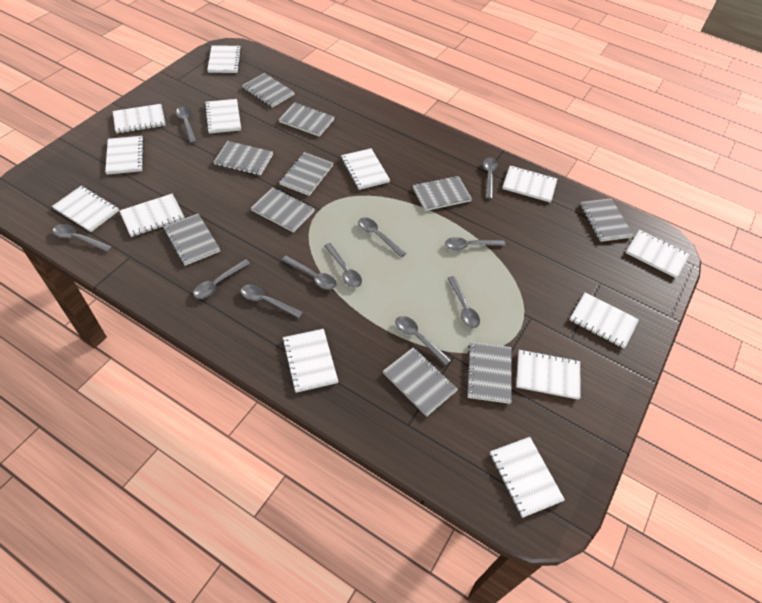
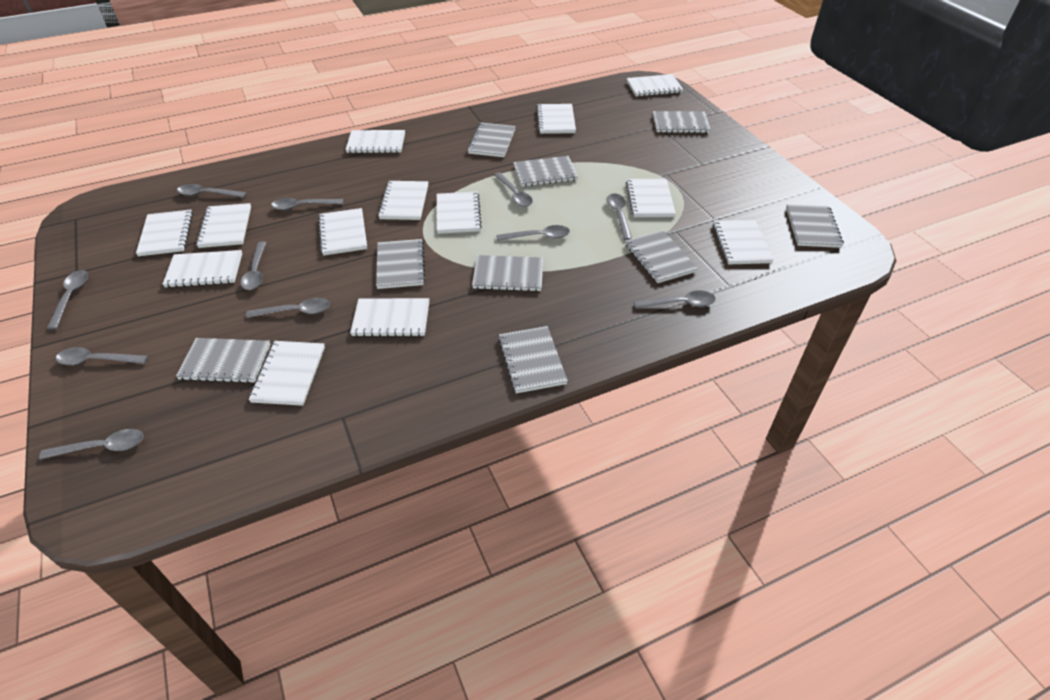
grey notebook: [163,214,220,266] [214,141,273,176] [242,73,295,108] [251,187,315,233] [279,102,334,137] [279,152,333,196] [383,347,458,416] [413,176,472,211] [466,342,512,404] [580,198,634,242] = 10 -> [176,338,271,383] [376,239,425,289] [467,123,516,157] [472,255,543,291] [498,326,568,393] [513,156,578,187] [625,230,698,283] [653,111,711,133] [786,204,844,248] = 9

